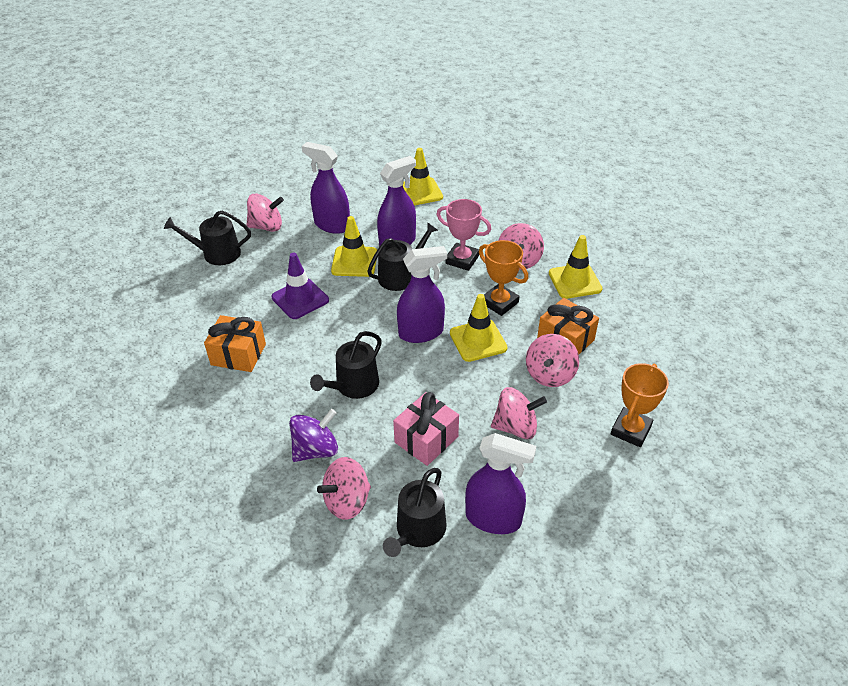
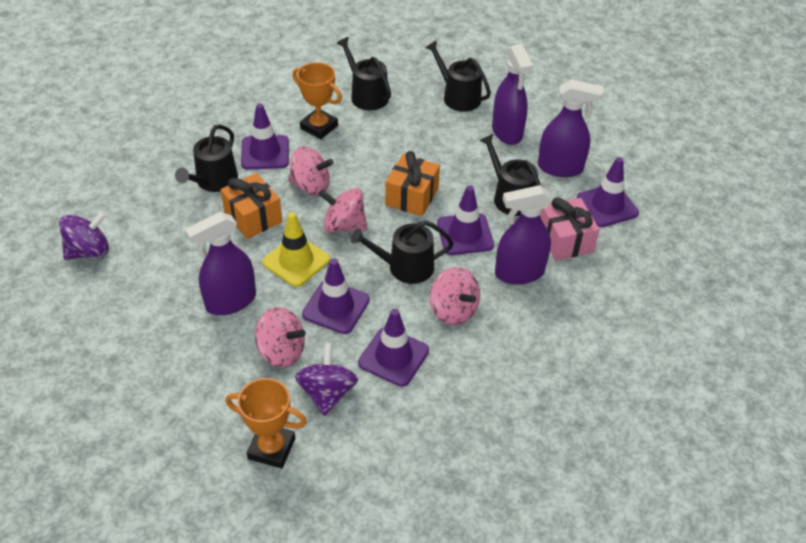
black watering can: [164,210,251,265] [310,331,382,399] [367,222,438,291] [383,468,447,557] = 4 -> [175,124,238,192] [337,37,391,110] [350,221,454,284] [425,40,491,112] [480,134,541,216] = 5
pink spinning top: [246,194,284,232] [317,457,371,520] [491,387,547,439] [498,223,544,270] [526,334,579,387] = 5 -> [255,307,306,368] [288,146,334,196] [318,188,367,233] [430,267,480,325] = 4
pink trophy: [436,199,491,271] = 1 -> none = 0
purple spinning top: [289,409,338,462] = 1 -> [59,211,109,260] [295,343,358,416] = 2
purple traffic cone: [271,253,329,319] = 1 -> [241,104,289,170] [302,258,370,334] [358,309,429,387] [437,185,494,255] [577,157,639,227] = 5
yellow traffic cone: [331,216,377,277] [403,148,443,206] [450,294,507,362] [549,235,603,299] = 4 -> [262,212,330,287] = 1

